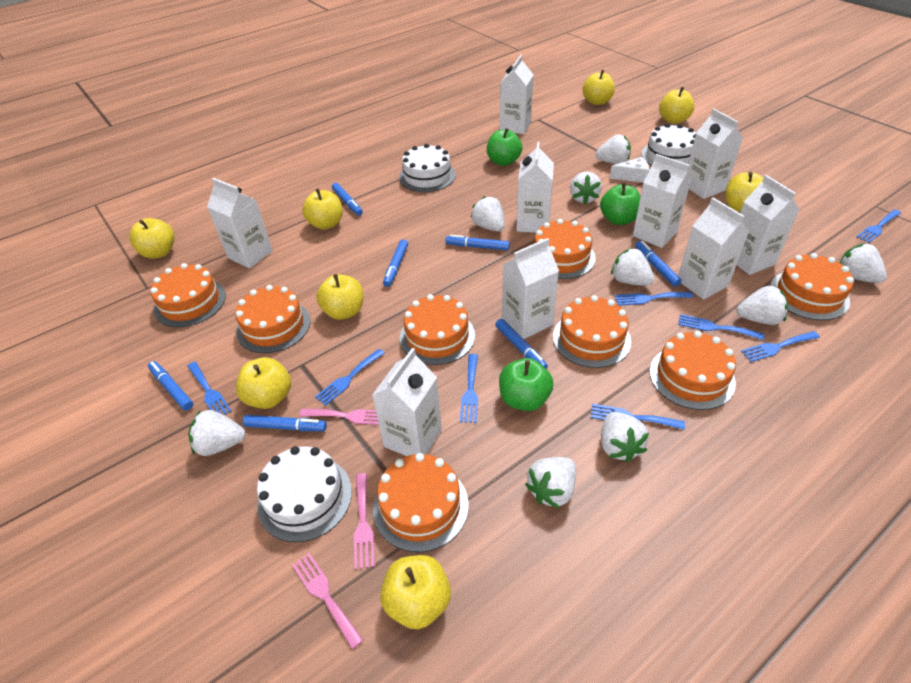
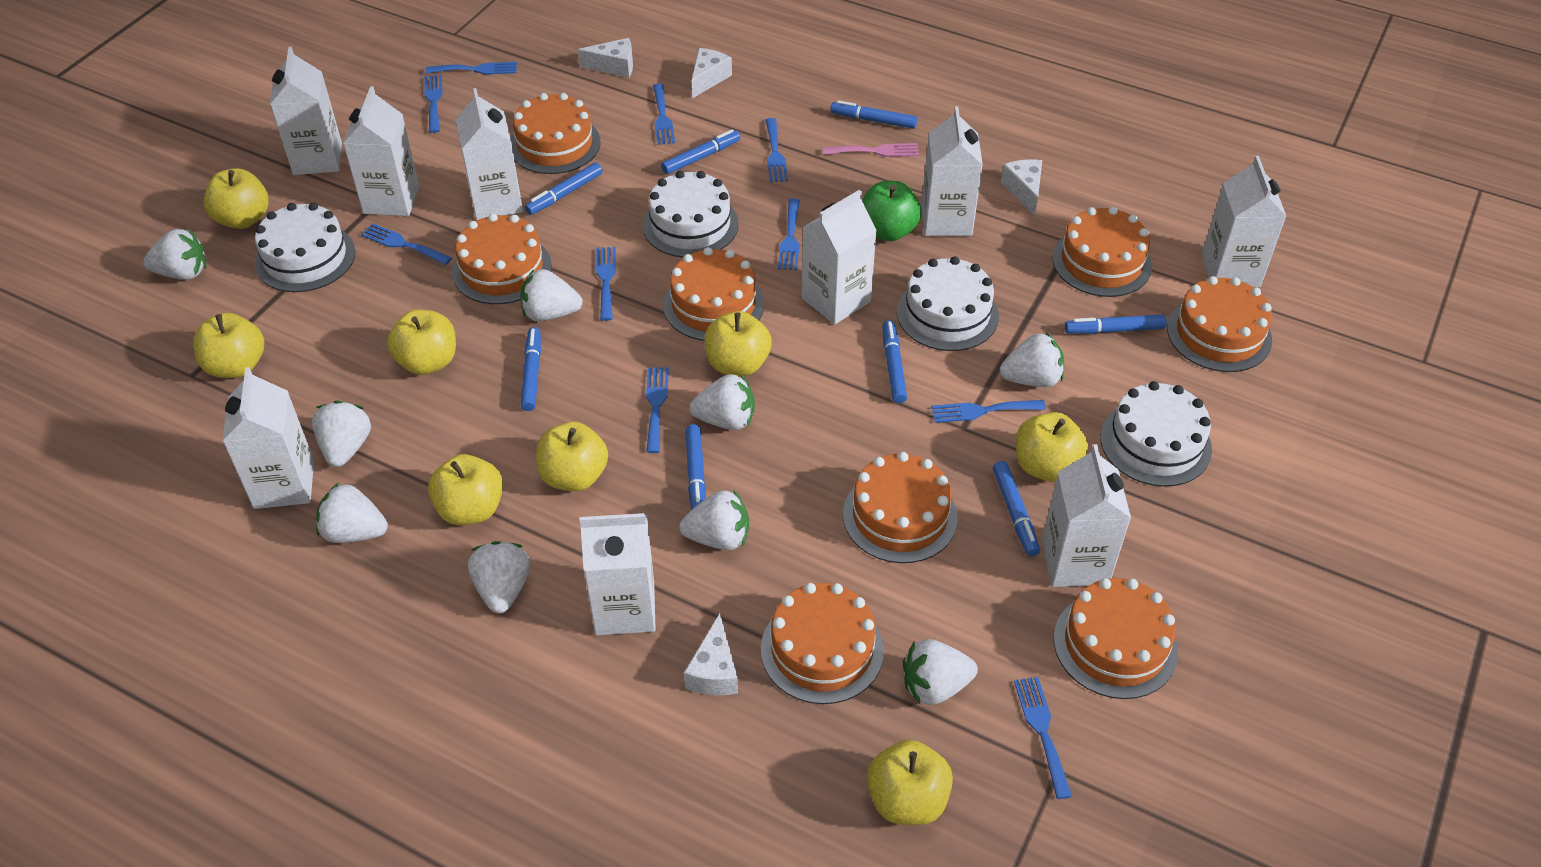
blue fork: [187,362,231,415] [315,349,385,406] [460,354,478,423] [590,404,685,430] [615,292,694,305] [678,314,765,340] [741,331,820,362] [856,209,901,243] = 8 -> [361,223,452,265] [424,75,443,133] [425,62,517,75] [596,247,616,321] [646,367,669,453] [653,83,675,145] [765,118,788,182] [778,199,800,270] [931,400,1046,423] [1014,677,1072,799] = 10
blue marker: [148,361,193,411] [243,415,327,431] [332,183,363,215] [383,239,408,287] [446,235,510,251] [495,319,548,369] [635,241,681,287] = 7 -> [520,327,541,411] [525,163,603,215] [661,129,741,174] [685,424,706,510] [830,100,918,129] [882,320,907,403] [993,461,1040,556] [1065,315,1167,334] = 8
green apple: [487,128,522,166] [499,358,554,411] [600,183,641,225] = 3 -> [862,181,922,241] = 1
pink fork: [292,553,363,649] [299,409,379,425] [354,473,375,569] = 3 -> [823,143,919,157] = 1
white cake: [257,446,352,542] [399,144,456,192] [642,123,696,165] = 3 -> [255,203,355,292] [643,171,739,257] [897,256,999,351] [1100,381,1212,487] = 4
white cheese: [610,157,649,182] = 1 -> [578,38,633,78] [684,613,738,695] [692,48,732,98] [1001,159,1042,216] = 4

